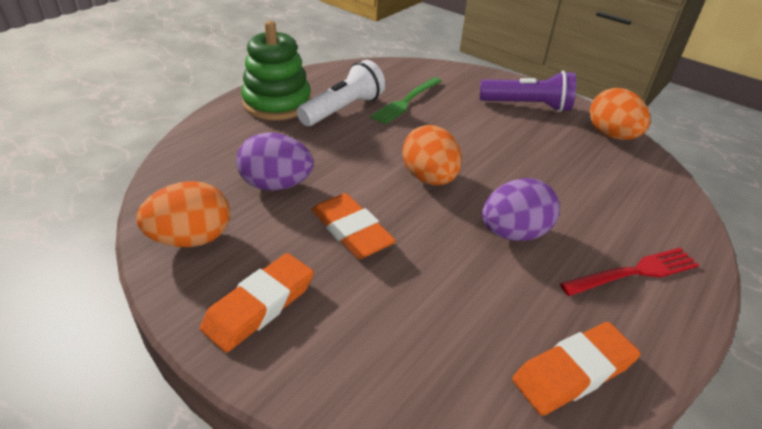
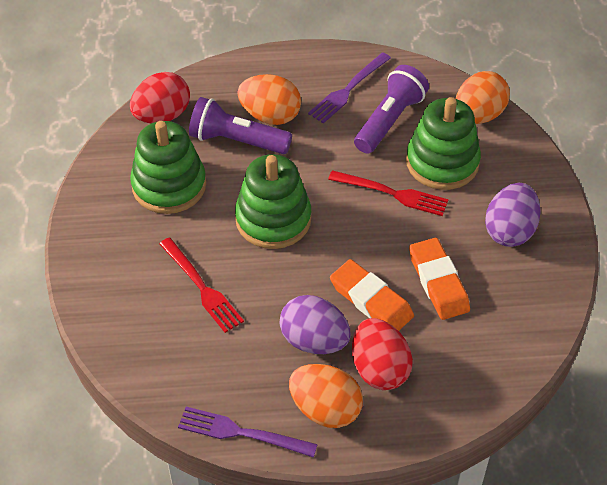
green fork: [370,77,442,124] = 1 -> none = 0
green stacking toy: [241,21,311,120] = 1 -> [130,121,206,214] [235,154,311,249] [406,97,481,190] = 3
orange eraser: [200,253,314,353] [312,193,396,259] [512,322,641,416] = 3 -> [330,259,414,331] [409,238,470,320] = 2
purple flashlight: [480,71,576,112] = 1 -> [189,97,292,154] [354,65,429,154] = 2
purple fork: none = 0 -> [178,407,318,458] [308,52,391,124] = 2
red egg: none = 0 -> [130,72,190,123] [352,318,413,390] = 2
red fork: [560,248,699,296] = 1 -> [159,237,244,333] [328,170,448,216] = 2
white flashlight: [297,60,385,126] = 1 -> none = 0

